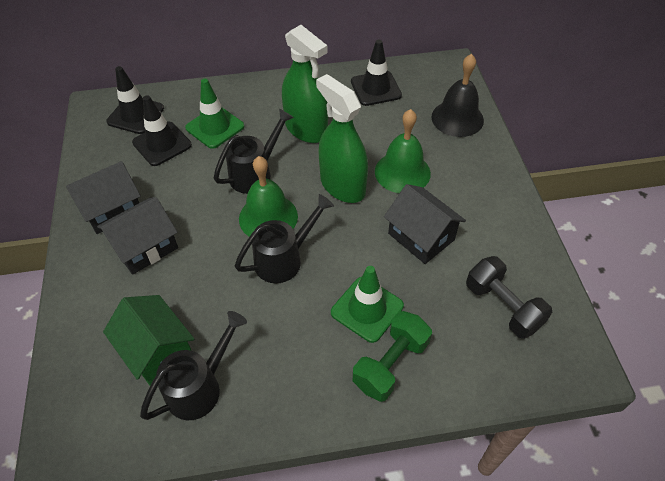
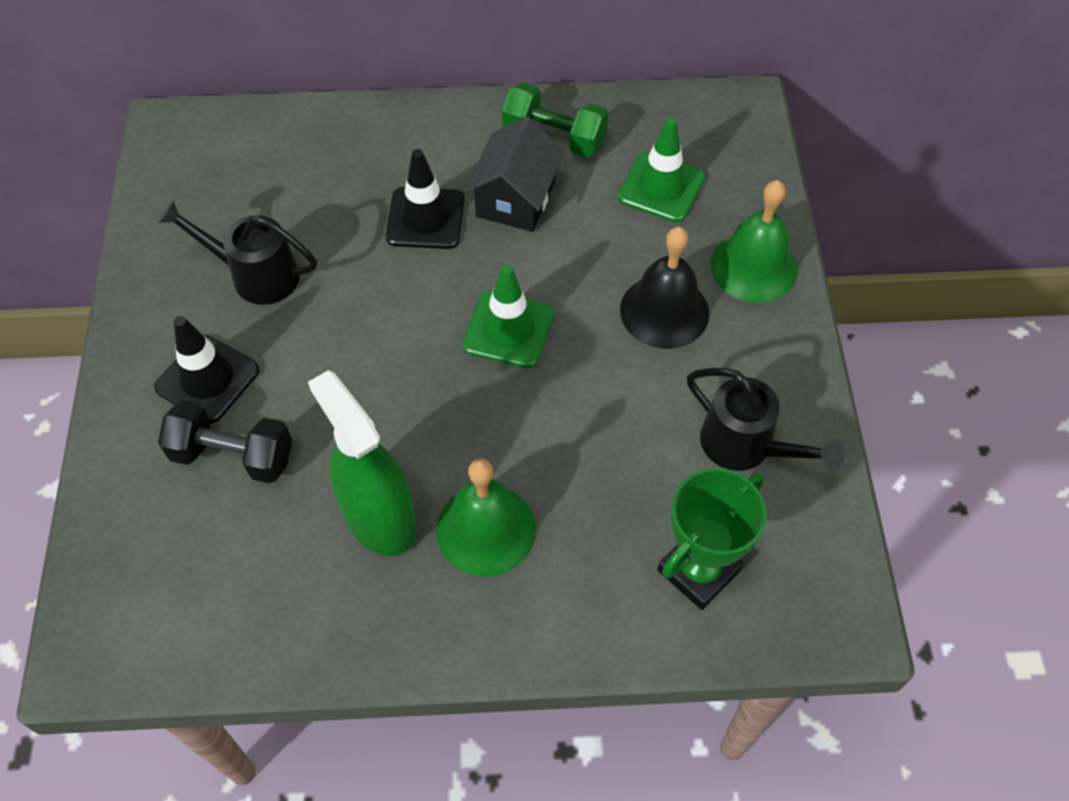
black house: [66,161,141,234] [97,197,178,275] [384,184,466,264] = 3 -> [465,116,565,232] = 1
black traffic cone: [106,66,164,134] [132,95,192,166] [351,40,402,106] = 3 -> [154,316,259,423] [386,149,465,249] = 2
black watering can: [140,311,247,420] [214,109,294,194] [235,194,334,283] = 3 -> [158,200,317,305] [687,368,845,471] = 2
green house: [103,295,194,386] = 1 -> none = 0
green spray bottle: [282,25,328,143] [316,74,368,203] = 2 -> [308,370,416,556] = 1
green trophy: none = 0 -> [657,468,767,610] = 1

